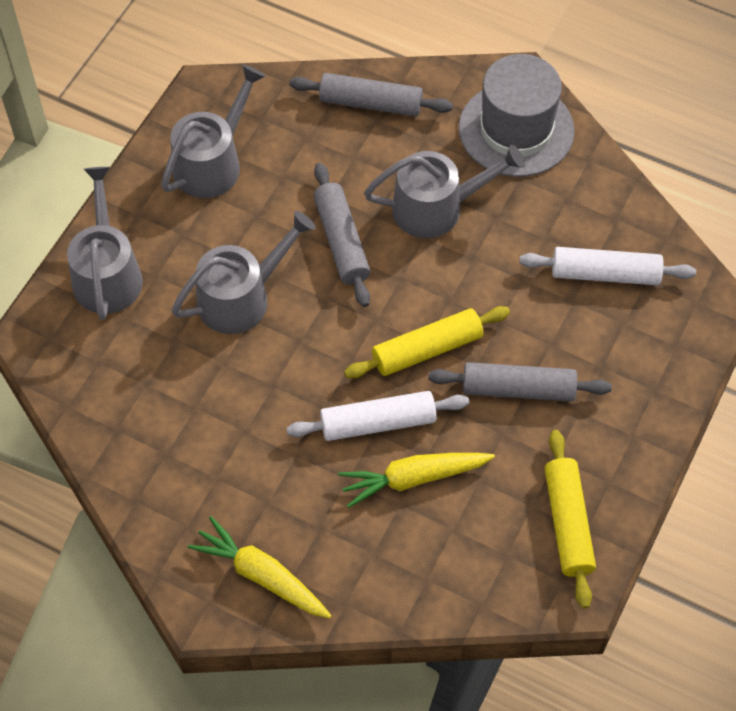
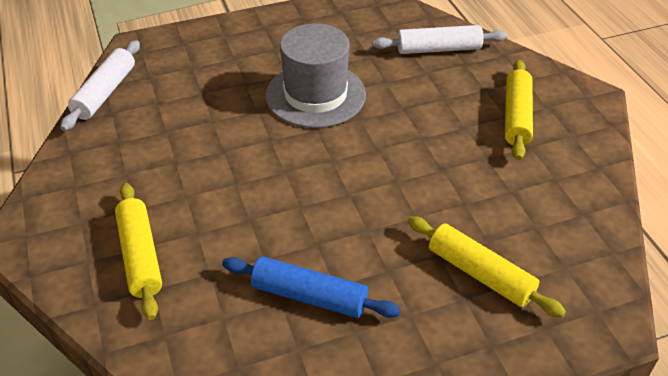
blue rolling pin: none = 0 -> [222,256,401,318] = 1
grey rolling pin: [290,73,453,116] [313,163,370,307] [428,362,612,402] = 3 -> none = 0
grey watering can: [67,167,143,320] [161,65,265,198] [171,211,316,334] [364,145,525,238] = 4 -> none = 0
yellow carrot: [188,516,332,618] [338,453,495,508] = 2 -> none = 0
yellow rolling pin: [344,306,510,379] [545,430,596,609] = 2 -> [115,183,162,320] [408,216,566,318] [505,60,533,160] = 3

